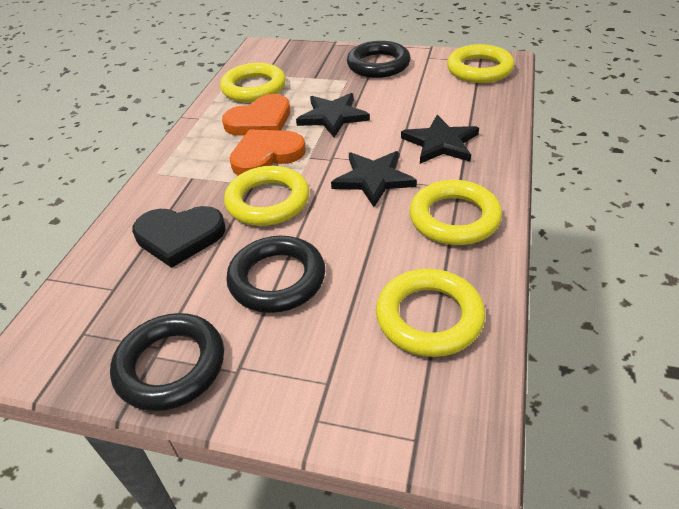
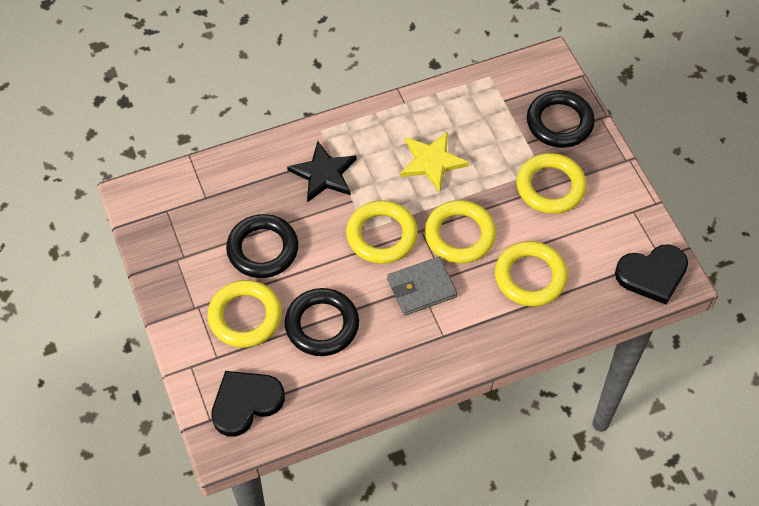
black heart: [132,206,226,268] = 1 -> [211,371,285,436] [615,244,688,305] = 2
black star: [296,93,370,137] [331,151,417,207] [401,115,479,164] = 3 -> [287,141,356,202] = 1
grey wallet: none = 0 -> [387,257,457,316] = 1
orange heart: [222,94,290,136] [229,129,306,176] = 2 -> none = 0
yellow star: none = 0 -> [400,131,469,192] = 1

